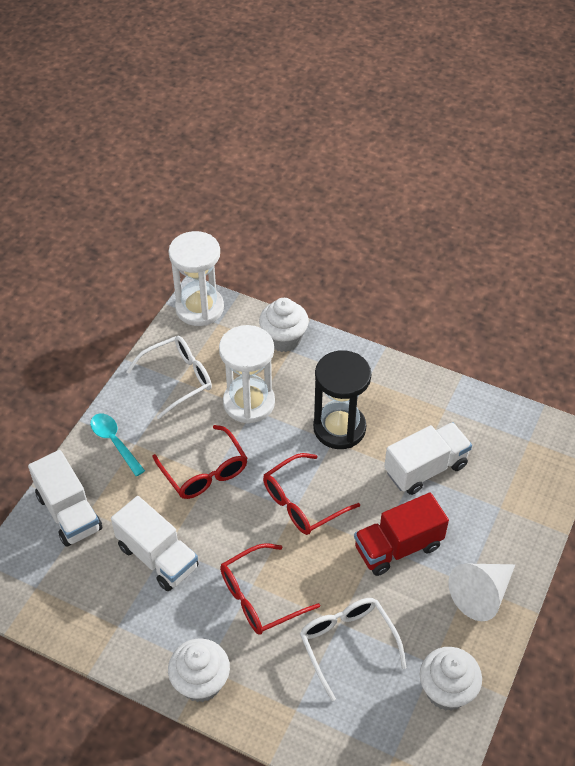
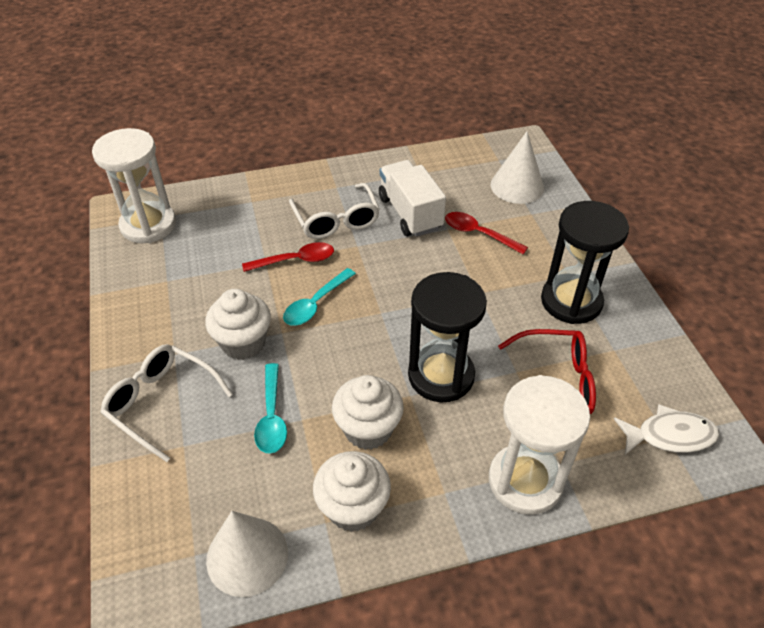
black hourglass: [313,350,371,449] = 1 -> [408,272,487,402] [541,201,629,324] = 2
red glasses: [152,425,248,499] [220,543,320,635] [263,453,360,535] = 3 -> [498,329,596,414] = 1
red spoon: none = 0 -> [242,242,334,272] [445,212,528,254] = 2
red truck: [354,493,449,576] = 1 -> none = 0
turquoise spoon: [90,414,145,476] = 1 -> [254,363,287,454] [283,268,356,326] = 2
white cone: [449,564,515,621] = 1 -> [206,511,288,597] [491,132,544,204] = 2
white fish: none = 0 -> [614,404,719,454] = 1
white truck: [28,450,102,547] [111,496,199,591] [384,422,472,495] = 3 -> [379,160,446,237] = 1

